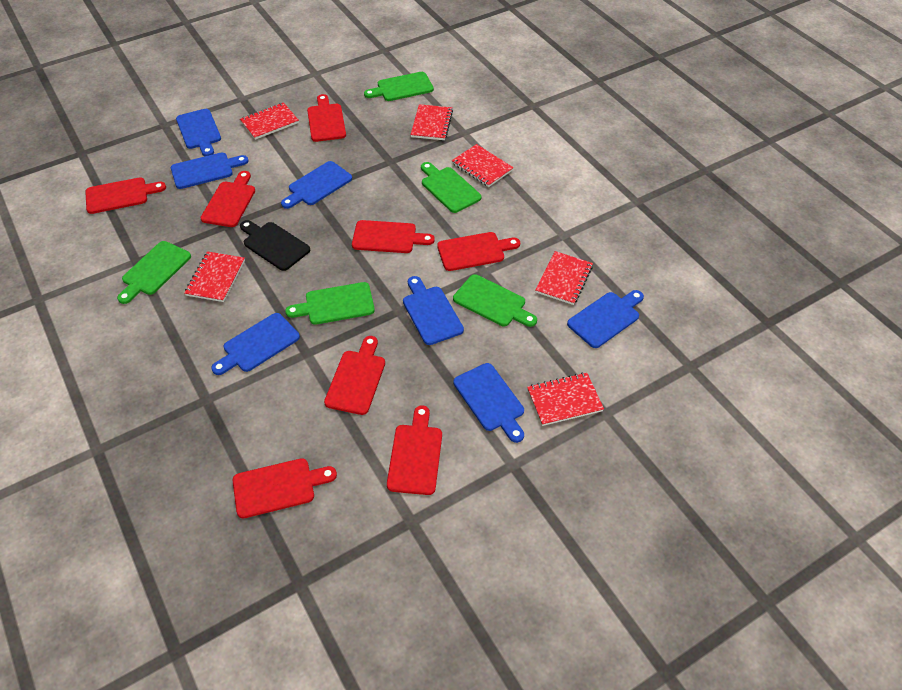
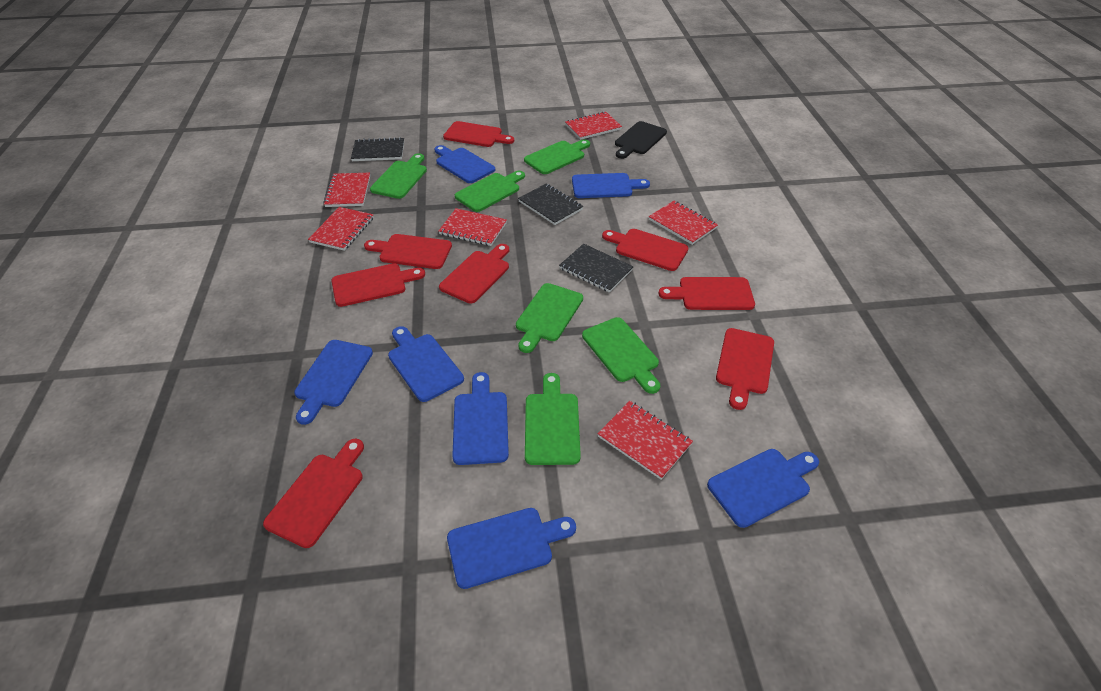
black notebook: none = 0 -> [351,137,404,161] [518,184,583,225] [559,244,634,293] = 3
green cutting board: [117,241,191,304] [285,282,375,325] [364,72,434,101] [421,162,482,213] [453,274,537,327] = 5 -> [370,153,427,199] [455,171,525,212] [516,283,583,353] [524,139,590,174] [525,373,581,465] [582,317,660,394] = 6

